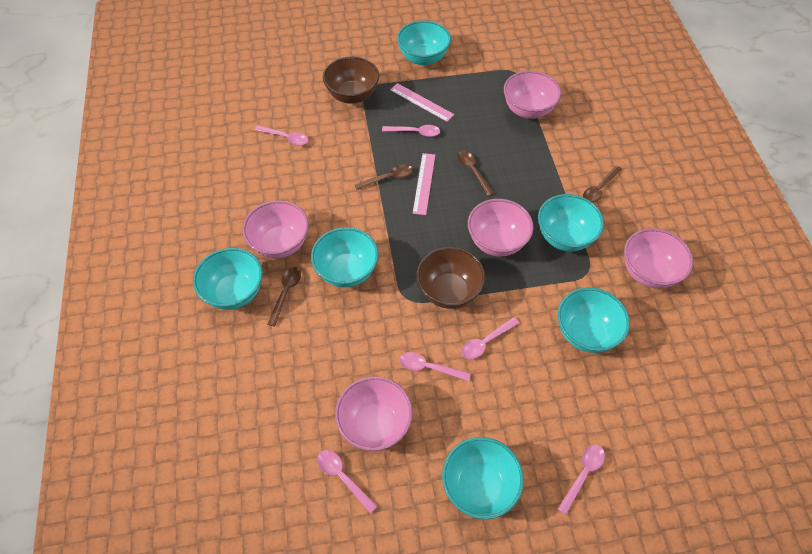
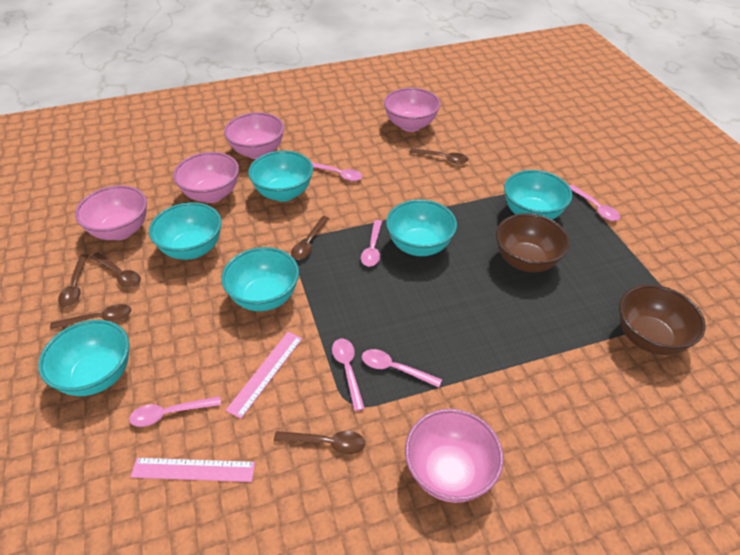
brown spoon: [268,267,301,327] [355,164,413,190] [457,151,494,196] [583,166,622,203] = 4 -> [50,304,131,330] [58,254,88,307] [91,252,141,288] [274,431,365,454] [291,216,329,260] [410,148,468,164] = 6

